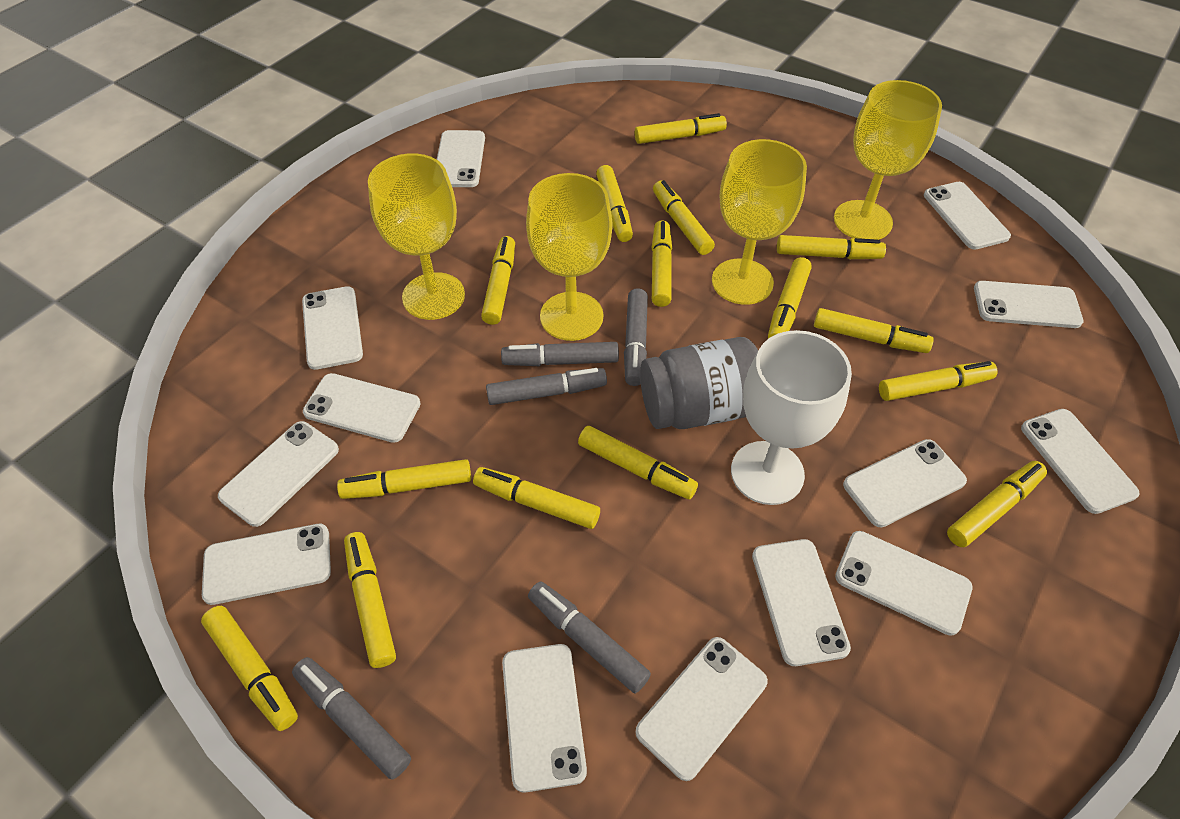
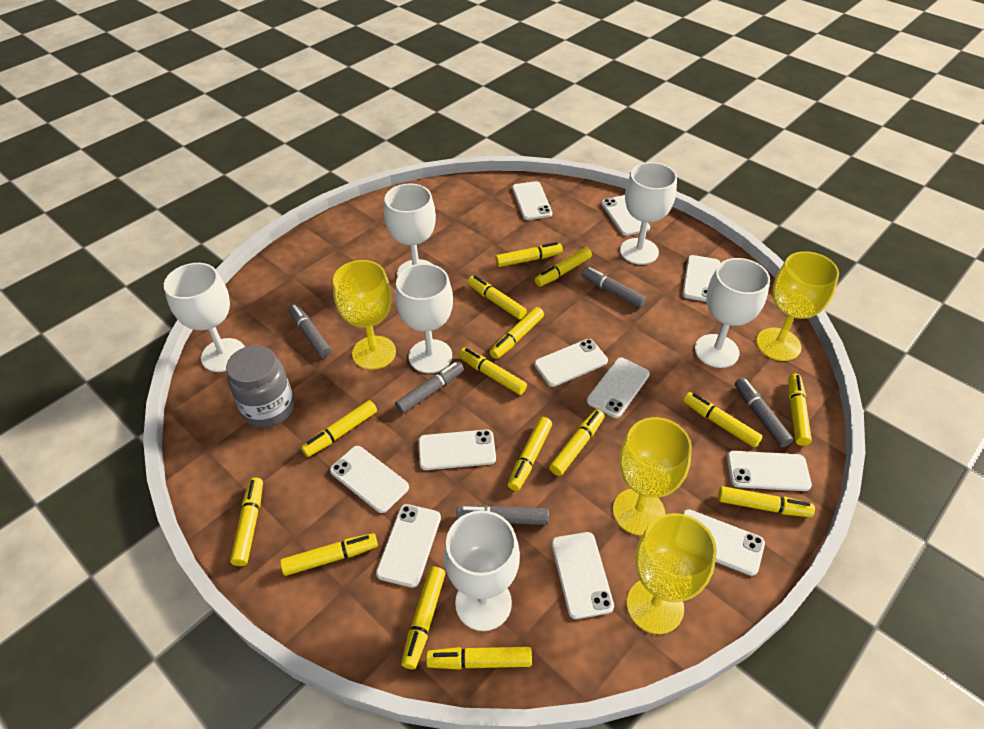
white goblet: [731,330,852,505] = 1 -> [164,263,245,372] [384,183,436,277] [395,264,453,373] [444,510,520,631] [620,162,677,265] [695,258,770,368] = 6
white phone: [202,524,331,605] [218,421,339,527] [302,286,363,370] [303,373,421,443] [437,130,485,187] [502,644,587,793] [635,637,768,781] [752,539,851,666] [835,531,973,636] [843,439,967,528] [924,182,1011,250] [974,281,1084,328] [1021,409,1140,514] = 13 -> [330,446,409,513] [376,504,441,588] [418,429,496,470] [512,181,552,220] [534,339,608,387] [551,532,614,619] [587,358,650,418] [601,195,650,236] [683,255,720,302] [683,509,765,576] [727,451,812,491] = 11

